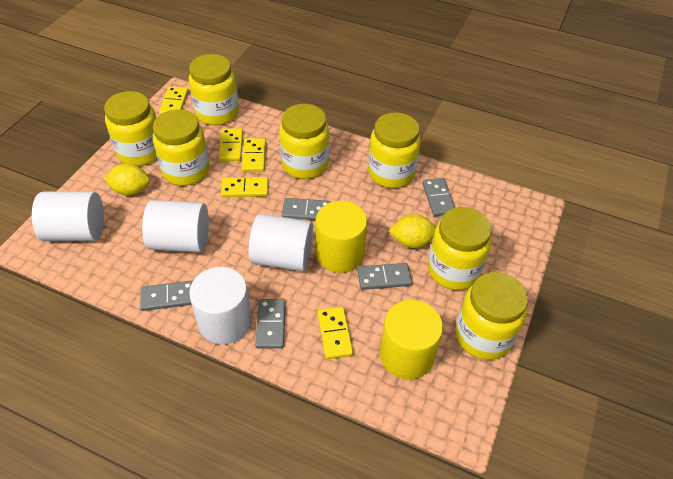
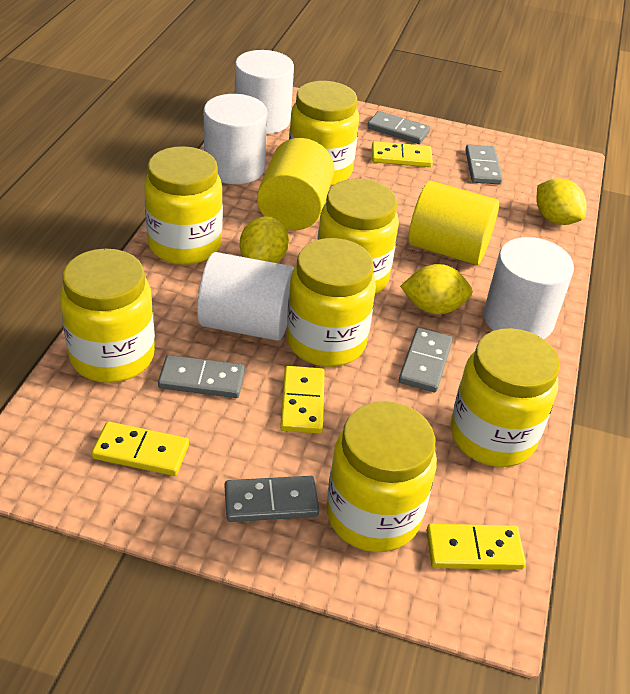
yellow domino: [159,87,188,115] [219,128,243,161] [221,177,268,197] [242,138,266,172] [318,307,353,359] = 5 -> [92,422,189,476] [280,366,325,434] [372,141,433,167] [426,524,526,570] = 4
yellow lemon: [104,163,150,196] [389,214,436,248] = 2 -> [240,216,289,263] [400,264,473,314] [536,178,587,225] = 3

